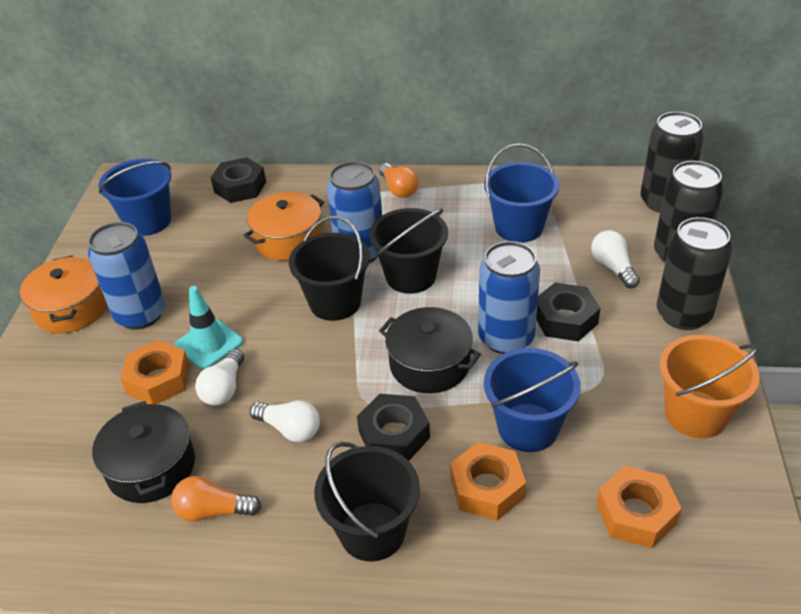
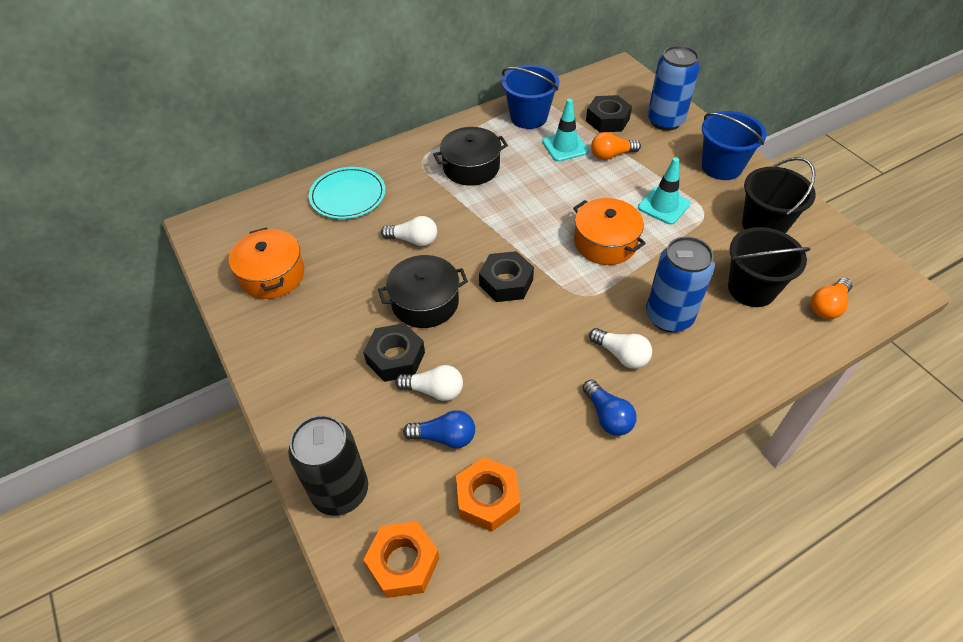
black bucket: [289,216,370,321] [314,442,420,562] [369,208,448,294] = 3 -> [728,227,811,307] [742,157,816,233] = 2
black can: [640,112,704,213] [654,161,723,263] [657,217,732,330] = 3 -> [288,415,368,516] = 1
blue bucket: [98,159,171,236] [484,143,560,243] [484,348,581,452] = 3 -> [502,65,560,129] [702,111,767,180] = 2
blue can: [88,222,165,330] [327,161,382,263] [478,241,540,354] = 3 -> [646,236,715,332] [648,45,700,131] = 2
blue light bulb: none = 0 -> [403,410,475,448] [583,379,637,436] = 2
orange bucket: [660,335,760,439] = 1 -> none = 0
orange nut: [121,340,190,404] [451,442,526,521] [596,466,682,548] = 3 -> [363,521,439,598] [456,457,520,532] = 2
turquoise plate: none = 0 -> [309,167,386,219] = 1
turquoise traffic cone: [175,286,243,369] = 1 -> [542,99,589,162] [638,157,690,225] = 2

